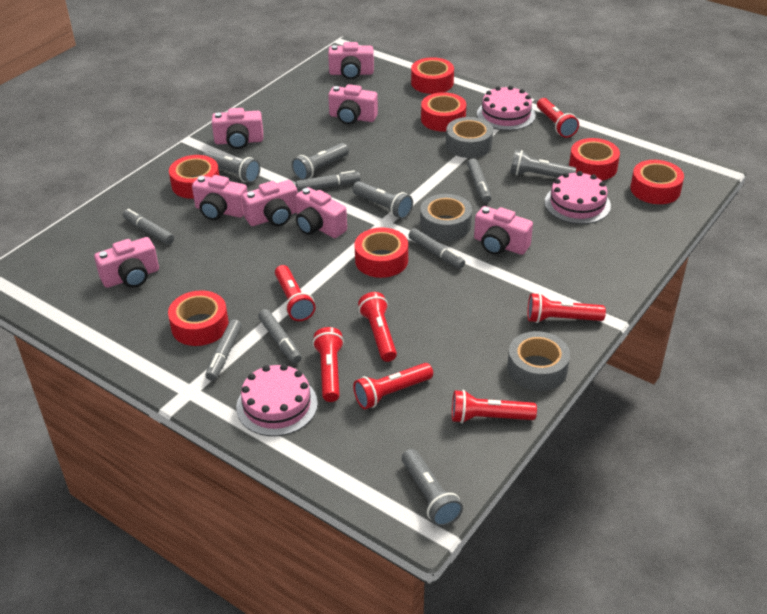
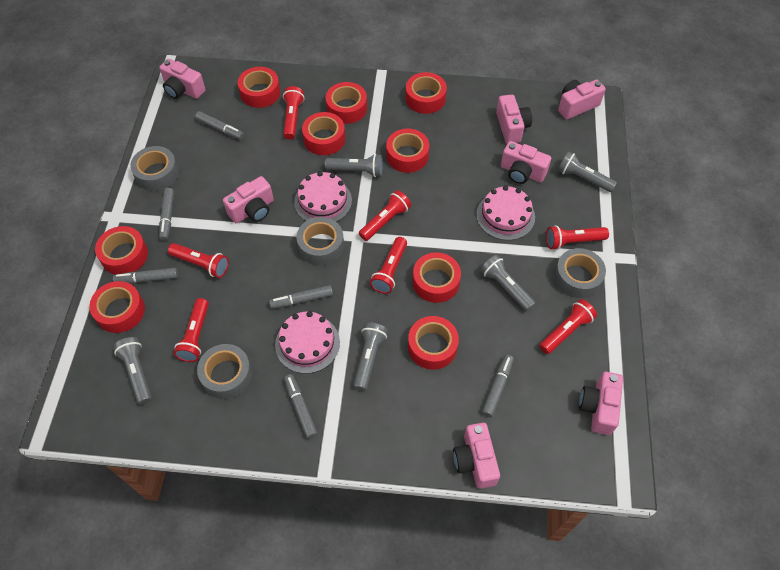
grey tape: [420,194,472,241] [446,117,493,158] [507,331,570,391] = 3 -> [130,146,179,191] [197,344,252,399] [296,217,344,265] [554,248,606,298] = 4
pink camera: [94,237,159,288] [192,175,247,220] [212,108,263,149] [242,180,298,226] [296,187,347,238] [328,42,374,79] [328,84,378,125] [474,206,533,255] = 8 -> [159,59,206,99] [223,176,274,223] [453,423,500,489] [496,94,532,144] [501,141,551,184] [558,80,606,120] [579,372,623,435] = 7
red tape: [168,290,229,346] [169,155,219,199] [355,228,408,278] [411,57,454,94] [421,92,466,132] [569,138,620,181] [630,160,684,204] = 7 -> [89,281,145,333] [95,226,148,275] [238,67,281,108] [302,112,345,155] [326,82,367,124] [386,129,429,173] [406,72,447,114] [408,316,459,370] [413,252,461,303] = 9

